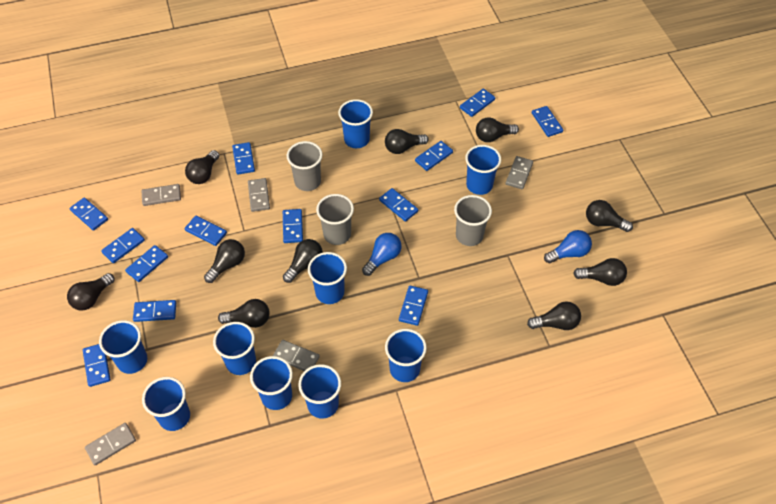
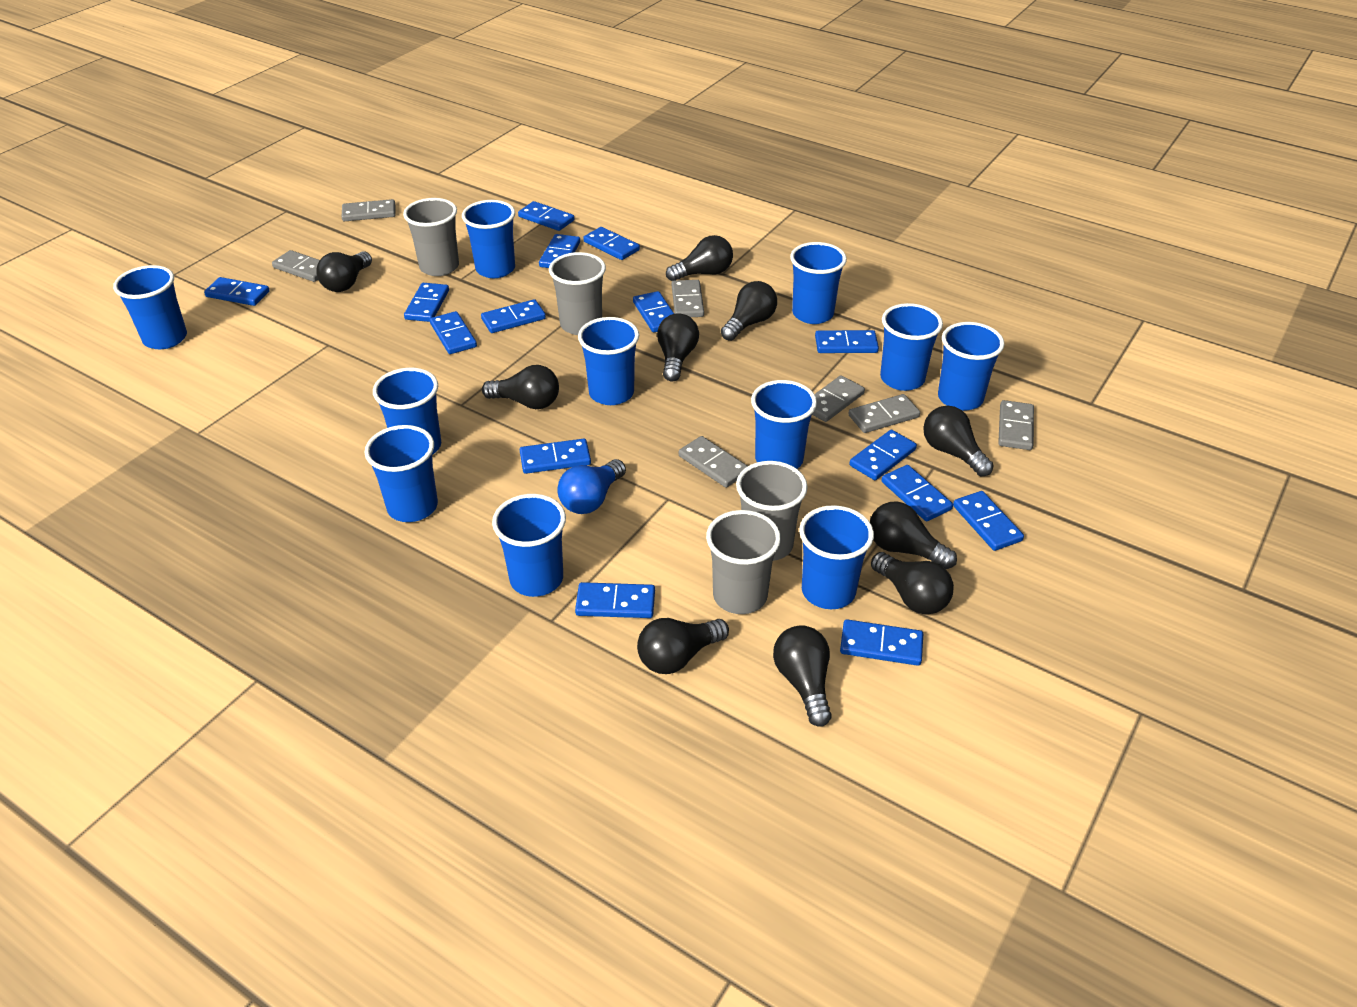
blue cup: [99,320,147,374] [142,377,190,431] [213,322,256,375] [250,356,293,410] [298,364,341,419] [308,252,347,304] [338,99,373,148] [385,329,427,382] [465,145,501,195] = 9 -> [113,265,187,349] [365,425,438,522] [373,368,441,455] [462,200,515,278] [492,494,566,597] [578,317,639,405] [751,380,817,469] [790,242,847,324] [799,505,874,609] [880,303,943,391] [938,322,1004,411] = 11
blue domino: [70,197,108,231] [83,344,111,387] [101,228,145,263] [125,245,168,282] [133,300,176,322] [185,216,227,246] [232,142,255,174] [283,209,303,243] [379,188,418,222] [399,286,428,326] [415,141,453,171] [460,89,495,117] [532,106,563,137] = 13 -> [204,277,270,306] [404,283,449,322] [430,311,477,354] [481,299,546,333] [518,201,574,231] [520,439,591,474] [539,234,580,268] [575,582,655,618] [583,227,640,260] [633,291,674,332] [815,330,879,353] [840,619,923,666] [849,430,917,480] [882,465,953,521] [953,491,1024,551] = 15
blue light bulb: [362,233,402,276] [544,230,592,264] = 2 -> [557,459,626,514] = 1
grey cup: [287,141,323,191] [316,194,354,245] [454,195,492,246] = 3 -> [403,198,459,276] [549,252,606,335] [706,510,781,614] [736,461,808,561] = 4
grey domino: [85,423,136,465] [142,184,181,206] [248,178,270,212] [273,340,320,371] [505,156,533,189] = 5 -> [272,250,320,282] [341,199,395,221] [672,280,704,317] [679,436,748,488] [812,375,865,422] [849,394,920,433] [998,400,1034,450] = 7

